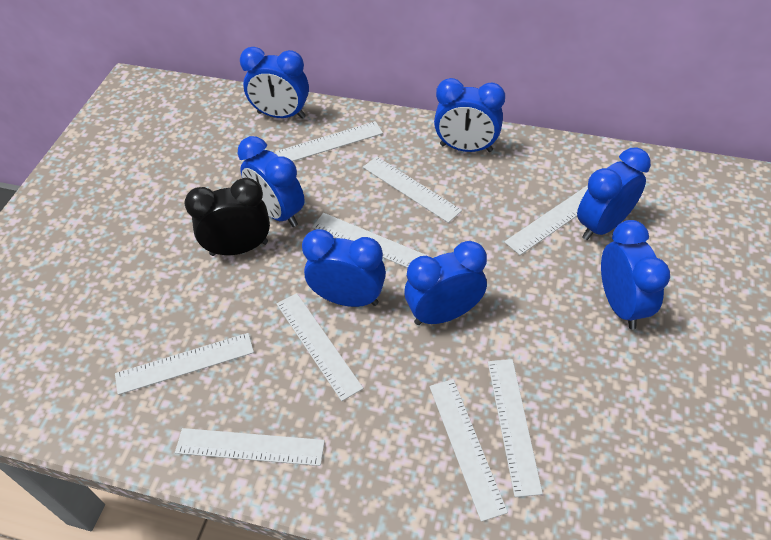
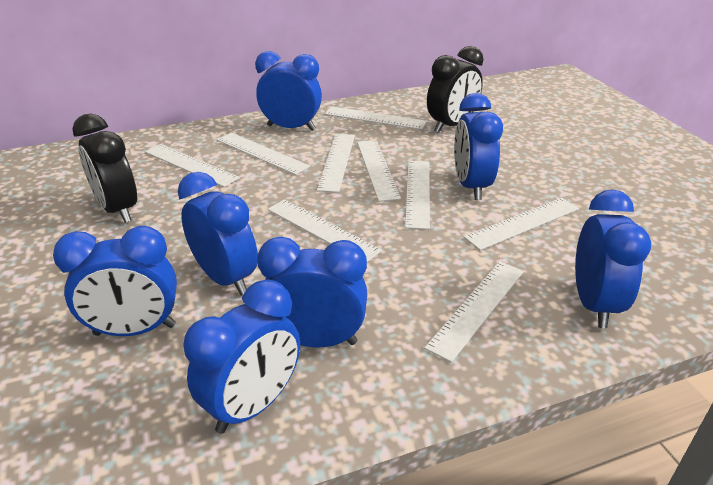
black clock: [185,178,270,256] = 1 -> [73,114,137,223] [427,46,483,133] = 2

